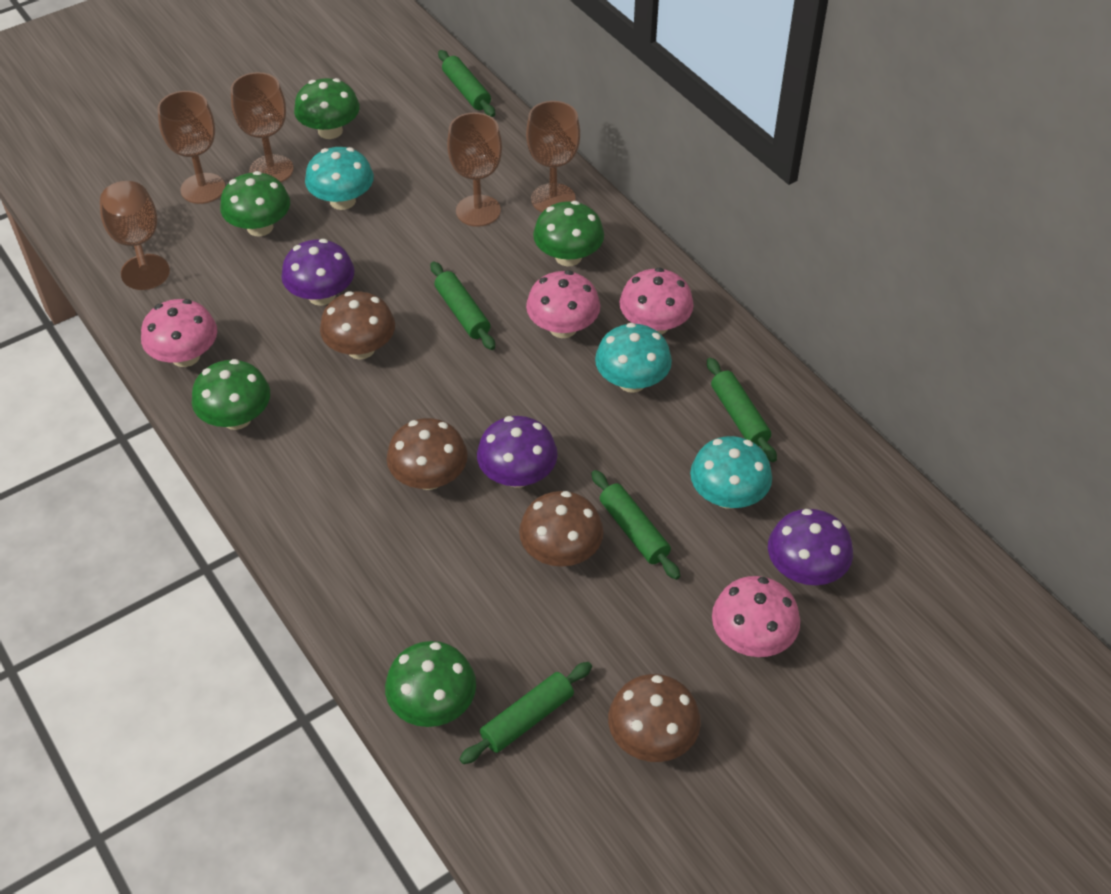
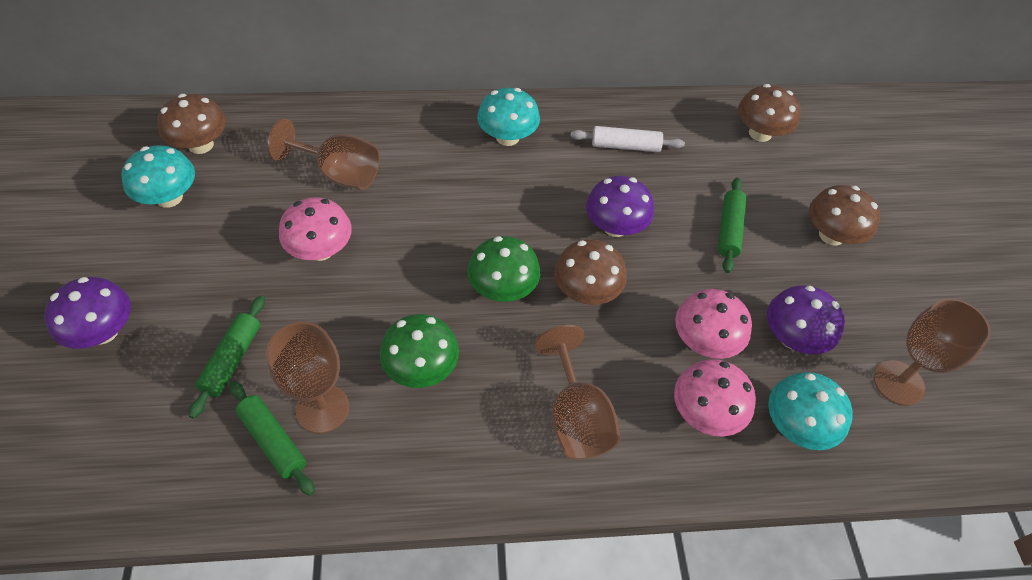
brown goblet: [100,181,170,290] [157,91,225,204] [231,72,293,182] [447,112,502,227] [526,101,580,212] = 5 -> [266,322,349,433] [268,119,380,190] [535,325,620,459] [874,298,991,406] = 4
green mushroom: [192,359,270,430] [220,171,290,237] [294,78,360,139] [385,641,476,727] [533,201,604,266] = 5 -> [380,314,459,388] [467,236,540,302] = 2
green rolling pin: [430,262,495,350] [438,50,495,117] [459,662,592,764] [591,470,680,580] [707,358,777,462] = 5 -> [189,296,265,419] [229,381,315,496] [718,178,747,273] = 3
pink mushroom: [141,299,217,367] [526,270,600,338] [619,268,694,335] [712,576,800,657] = 4 -> [279,197,352,261] [674,359,756,437] [675,289,752,359] = 3
white rolling pin: none = 0 -> [571,126,685,152] = 1

